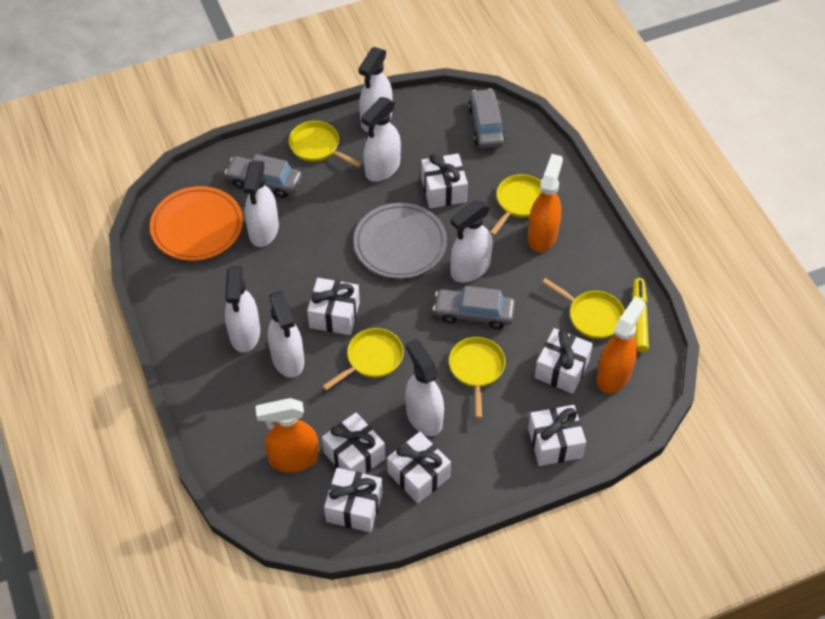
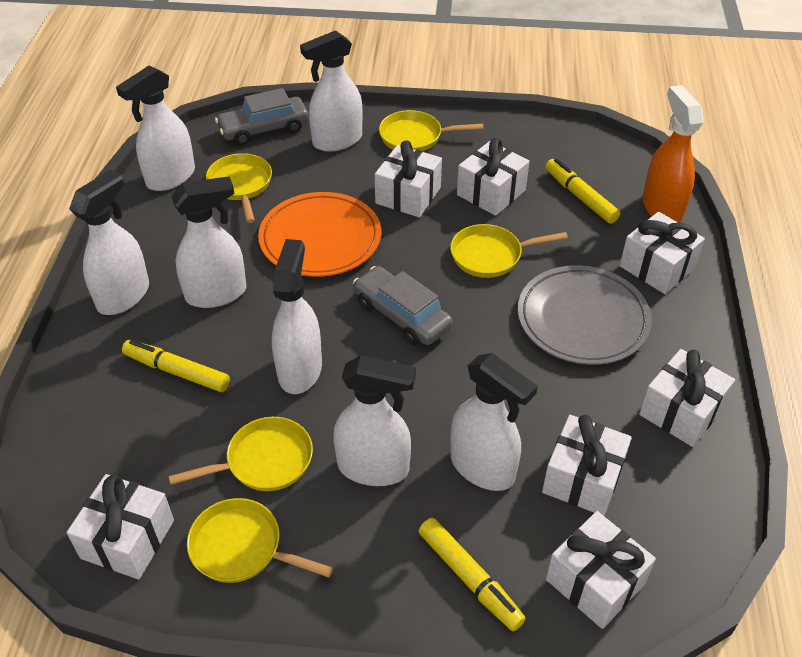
grey car: [224,154,302,198] [433,286,515,330] [468,89,506,149] = 3 -> [215,88,309,145] [353,266,453,346] = 2
orange spray bottle: [255,398,319,473] [527,154,563,252] [596,296,646,393] = 3 -> [642,85,704,222] = 1
yellow marker: [633,278,649,352] = 1 -> [122,340,230,392] [419,518,526,631] [545,159,620,224] = 3

